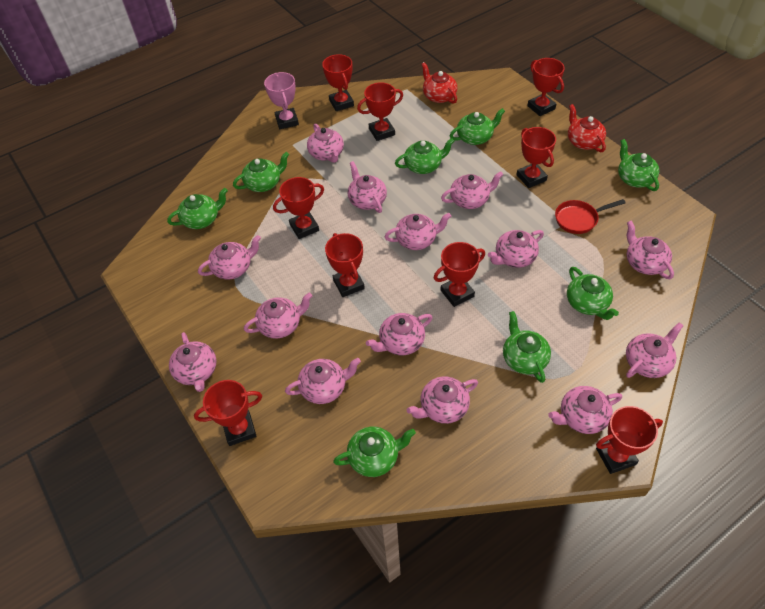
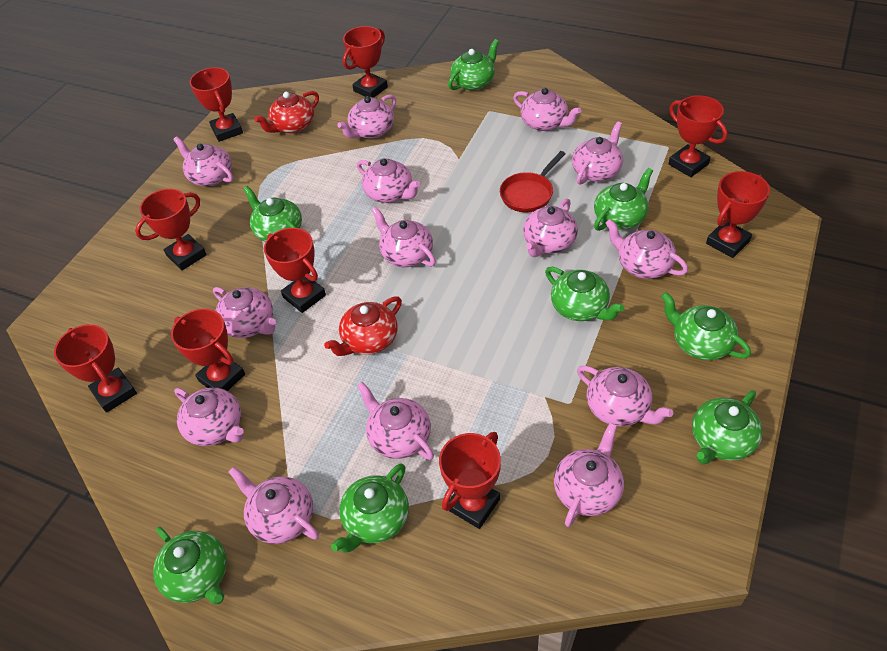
pink trophy: [264,72,299,129] = 1 -> none = 0

